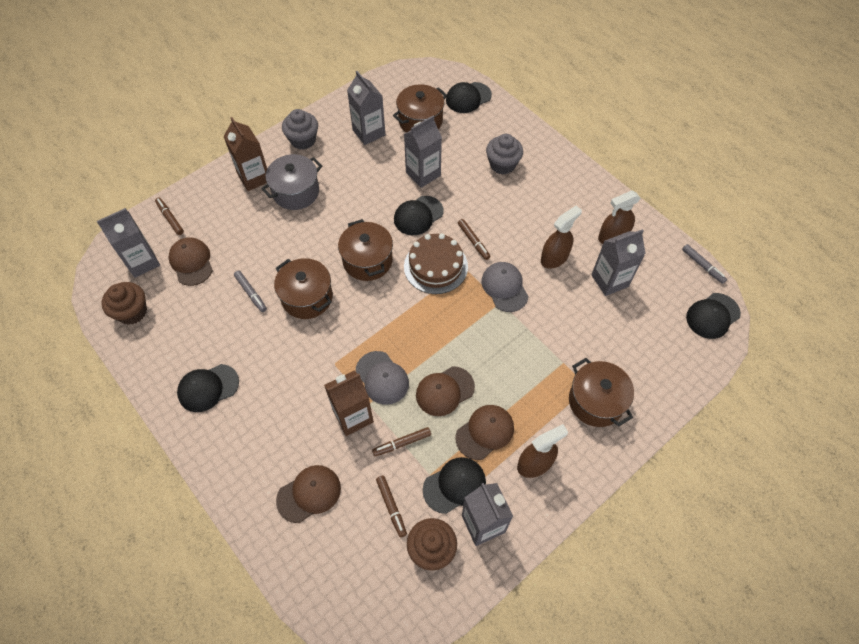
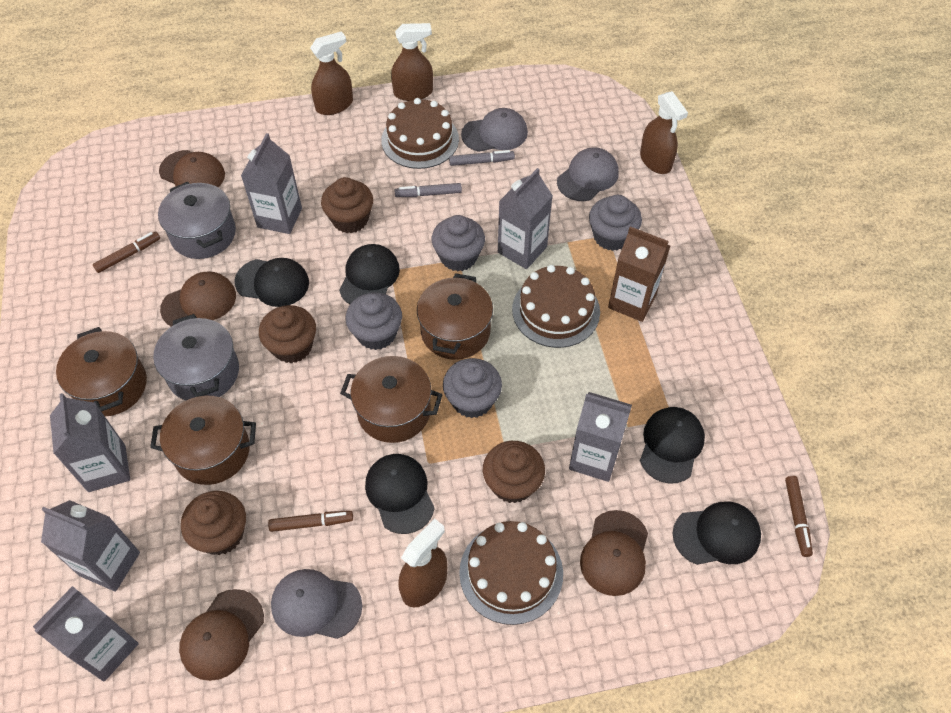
brown cake: [404,233,468,294] = 1 -> [381,98,459,169] [459,521,563,625] [512,265,600,348] = 3
brown carton: [223,117,267,191] [324,371,374,436] = 2 -> [608,226,670,322] = 1
brown cupcake: [101,282,147,325] [407,518,457,571] = 2 -> [181,491,246,555] [259,305,316,363] [321,177,373,233] [483,441,545,503] = 4
brown marker: [155,198,184,235] [372,427,431,456] [376,475,407,537] [458,219,490,260] = 4 -> [93,232,160,273] [268,511,353,532] [785,476,813,557] = 3
brown spray bottle: [517,424,568,478] [541,205,582,269] [598,190,641,244] = 3 -> [310,31,353,115] [391,23,433,101] [398,518,447,607] [640,91,688,174] = 4
grey cap: [356,351,409,405] [482,262,529,312] = 2 -> [271,569,362,639] [461,108,528,152] [557,147,619,201] = 3
grey carton: [97,208,160,278] [347,71,385,145] [404,116,442,188] [462,483,513,546] [591,229,646,296] = 5 -> [33,586,139,682] [41,500,140,592] [50,393,130,492] [241,133,302,234] [498,168,553,269] [569,392,632,482] = 6
grey cupcake: [282,109,318,150] [486,134,523,175] = 2 -> [345,292,402,350] [432,215,485,271] [443,358,502,418] [589,195,642,251] = 4
grey pot: [261,154,322,210] = 1 -> [153,314,239,400] [158,182,236,259] = 2

